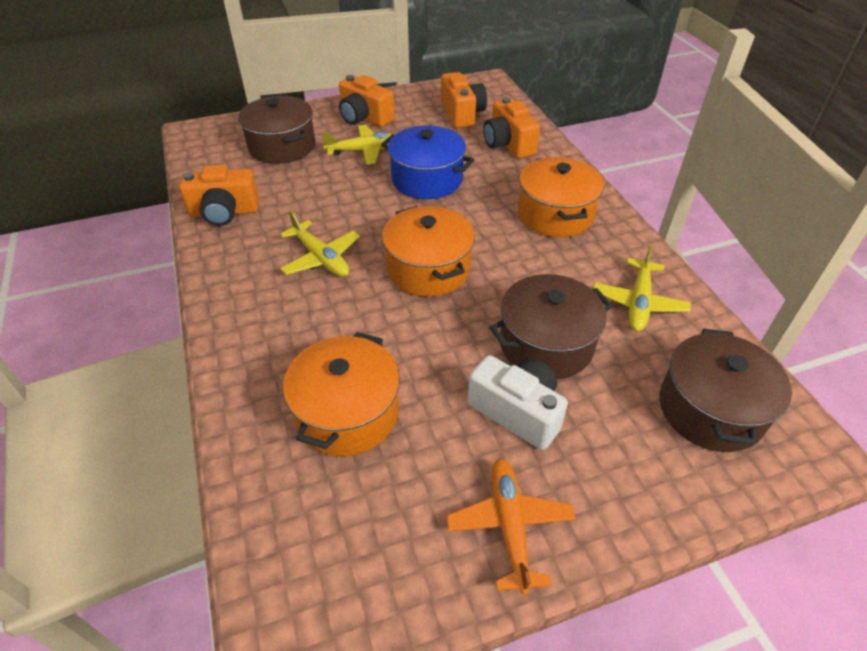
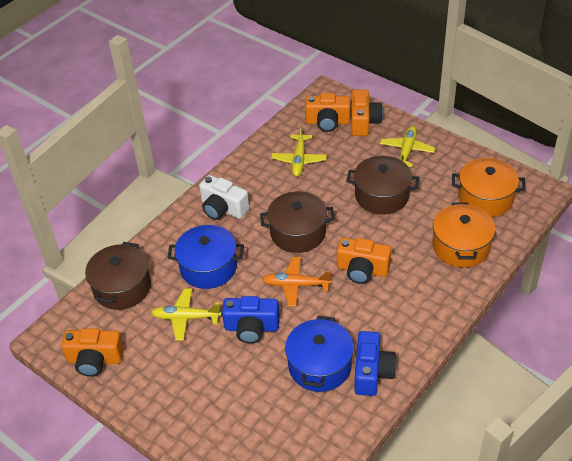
blue camera: none = 0 -> [222,296,280,344] [355,331,397,396] = 2
blue pot: [381,126,474,199] = 1 -> [167,225,244,289] [285,315,354,392] = 2
orange pot: [283,332,400,456] [382,206,475,297] [518,157,604,237] = 3 -> [432,203,495,268] [452,158,526,217] = 2

